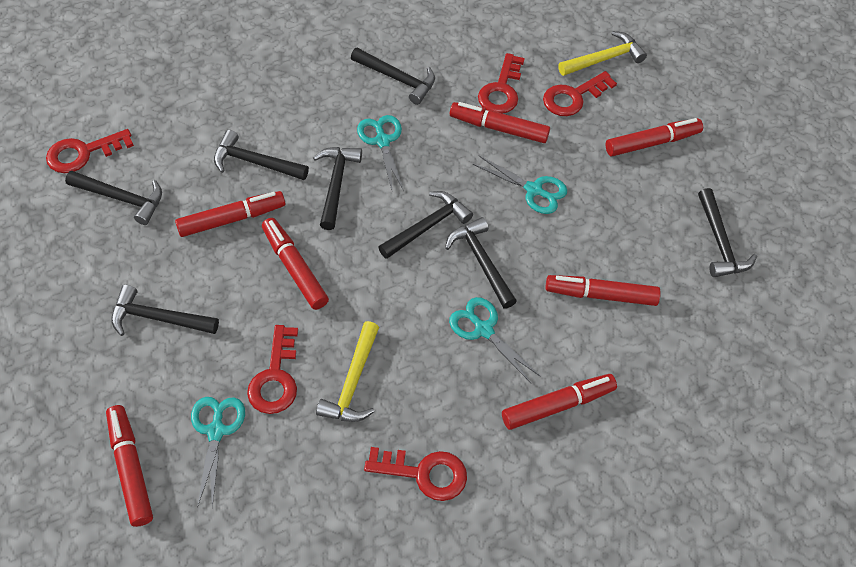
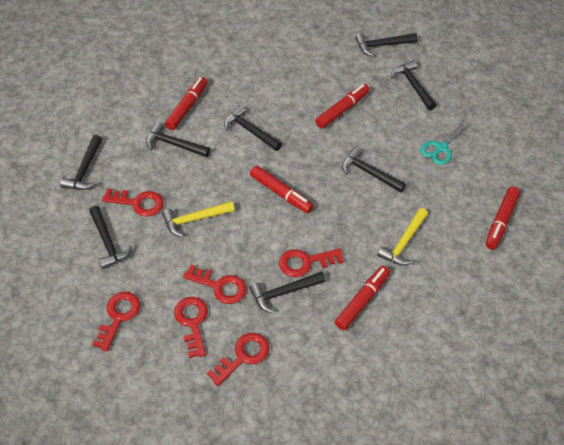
red key: [46,129,134,173] [247,325,298,414] [364,447,467,501] [478,53,525,114] [543,71,617,116] = 5 -> [92,292,140,351] [102,188,164,217] [174,297,208,358] [183,264,247,304] [207,333,269,386] [279,248,344,277] = 6
red marker: [106,405,153,527] [175,191,285,237] [262,218,329,310] [450,102,550,143] [502,374,617,430] [546,275,661,306] [605,118,703,157] = 7 -> [165,77,208,130] [250,165,314,213] [315,84,370,129] [335,266,390,330] [485,186,520,250] = 5
turquoise scissors: [191,397,245,508] [357,115,404,191] [449,297,541,384] [473,156,567,214] = 4 -> [420,120,471,165] = 1

